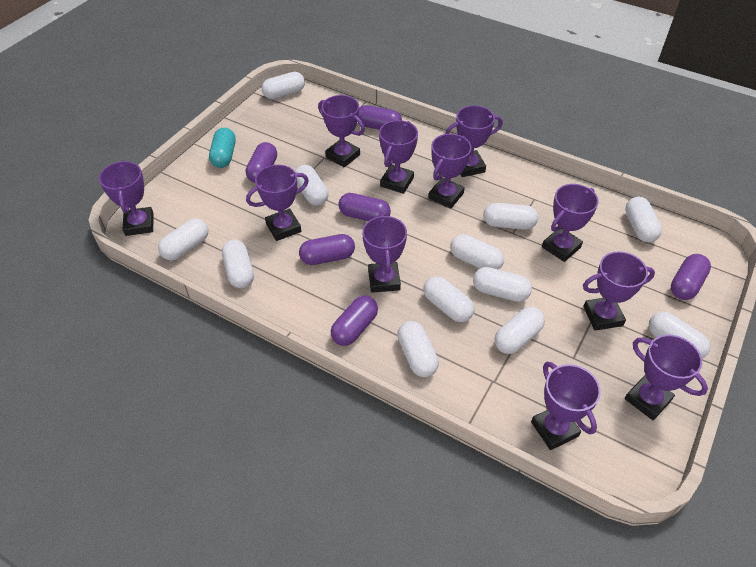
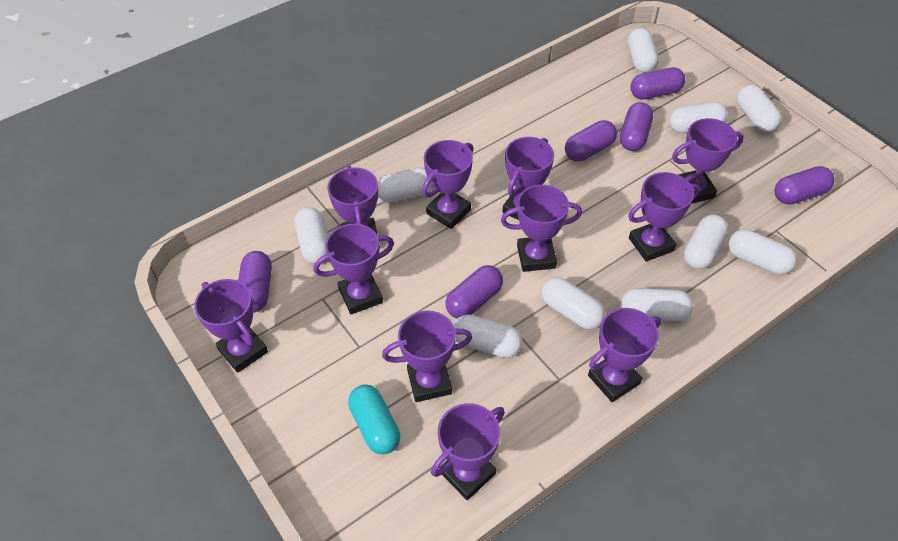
white capsule: [158,218,208,261] [222,240,254,288] [262,72,305,99] [295,165,329,206] [397,321,439,377] [423,276,474,322] [450,234,504,270] [473,267,532,302] [483,203,538,230] [495,307,545,354] [625,197,662,242] [649,312,710,358] = 12 -> [295,207,328,264] [377,167,433,203] [453,314,523,358] [542,277,606,330] [621,288,693,321] [628,28,659,73] [669,102,728,134] [684,214,728,269] [728,229,797,275] [737,85,782,132] = 10

